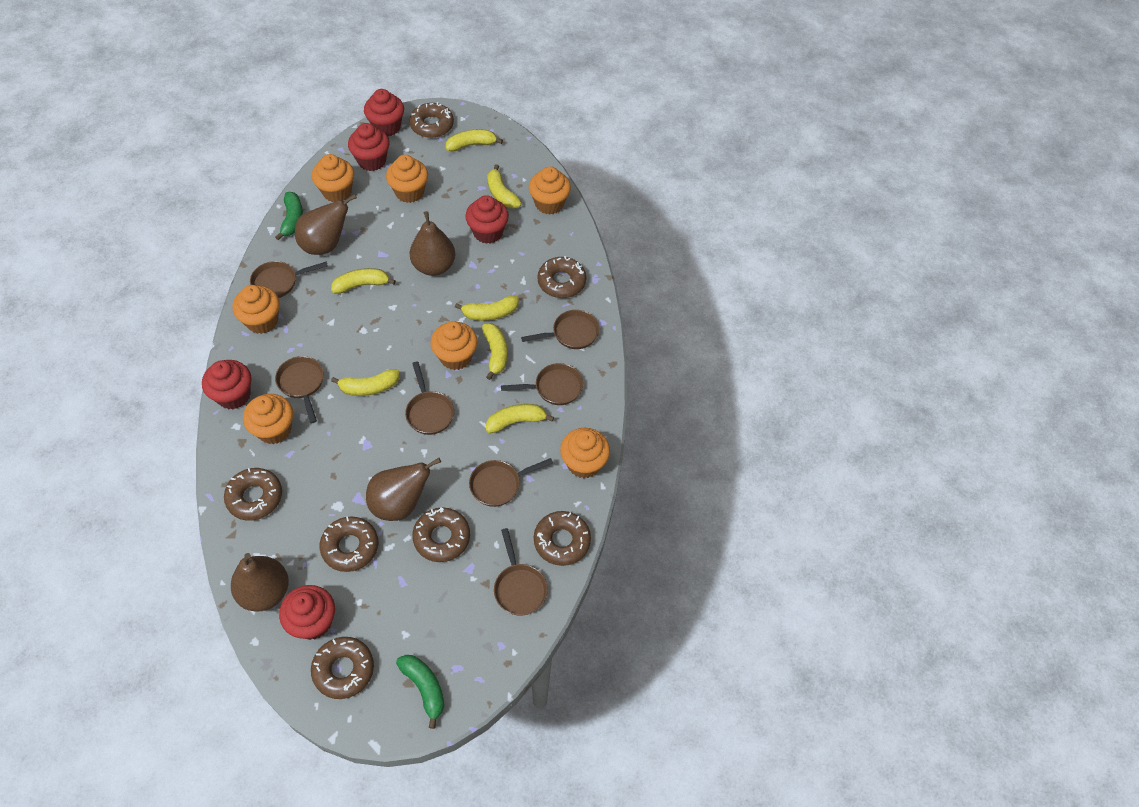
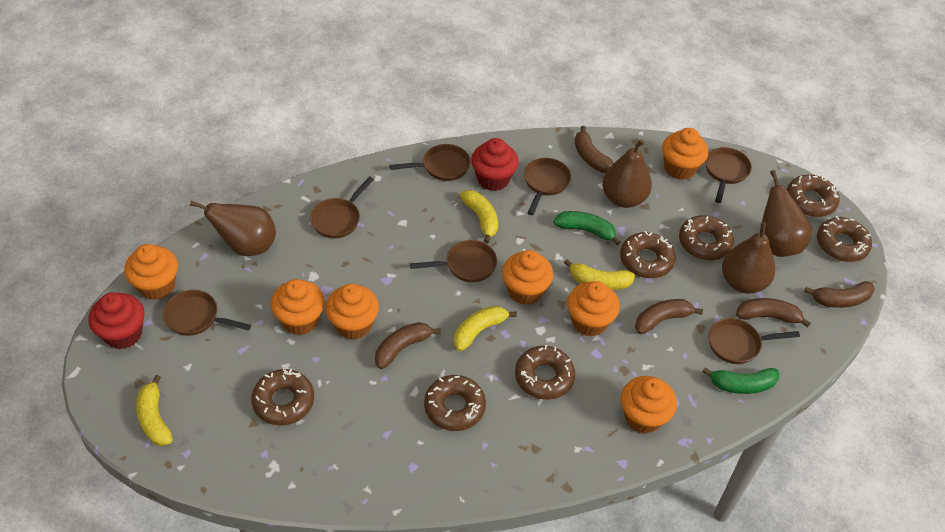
brown banana: none = 0 -> [375,322,441,369] [575,126,614,173] [635,299,703,334] [736,298,811,328] [804,281,875,308] = 5
red cupcake: [202,360,251,409] [279,585,335,640] [348,123,389,171] [364,89,404,136] [465,195,509,244] = 5 -> [88,292,145,349] [471,138,519,191] = 2
yellow banana: [331,268,396,294] [331,369,400,396] [446,129,503,152] [455,296,519,321] [482,323,507,380] [486,404,554,433] [487,164,521,208] = 7 -> [136,375,173,446] [454,306,517,351] [460,190,498,244] [564,259,635,290] = 4

